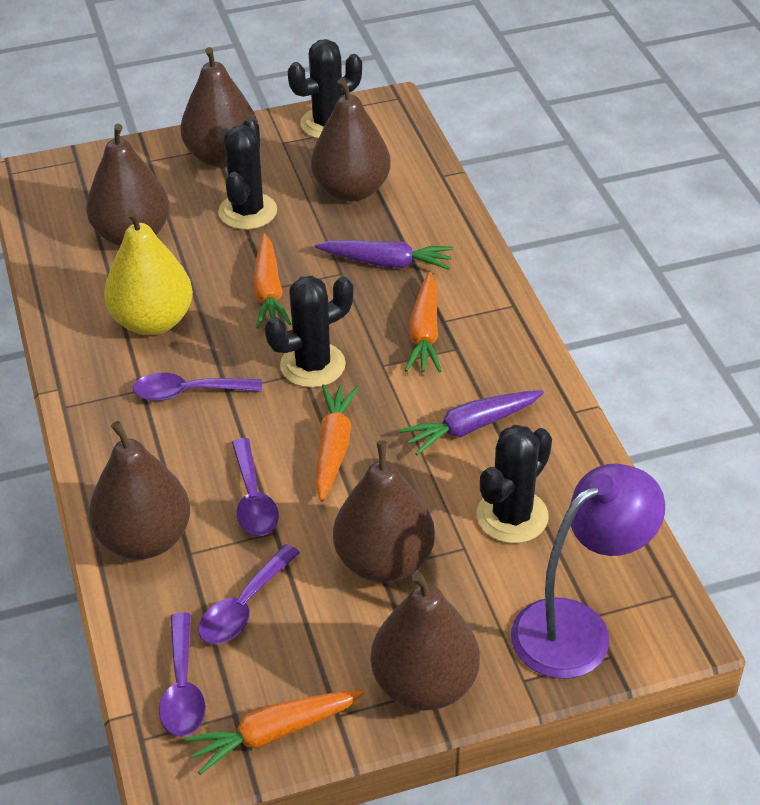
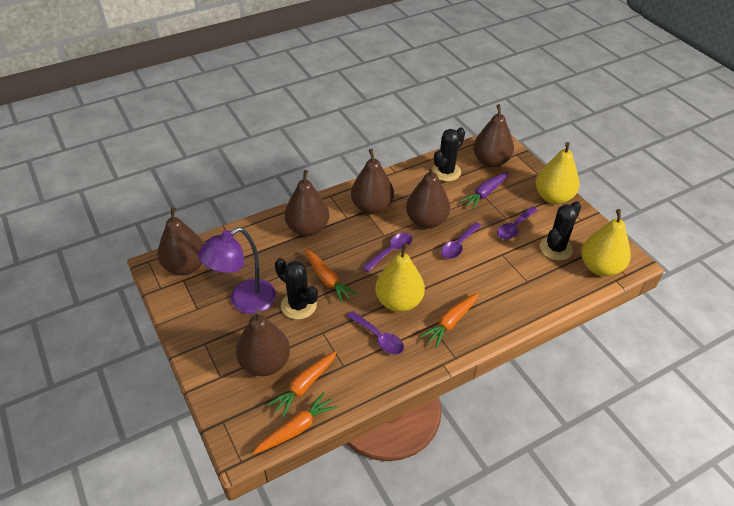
black cactus: [218,118,277,230] [265,276,353,388] [288,39,362,138] [476,425,552,543] = 4 -> [275,258,318,320] [432,127,465,181] [540,201,581,260] = 3
purple carrot: [315,240,453,270] [400,390,544,455] = 2 -> [460,172,509,210] = 1
yellow pear: [104,210,193,335] = 1 -> [375,243,425,312] [536,142,580,204] [581,209,631,276] = 3

